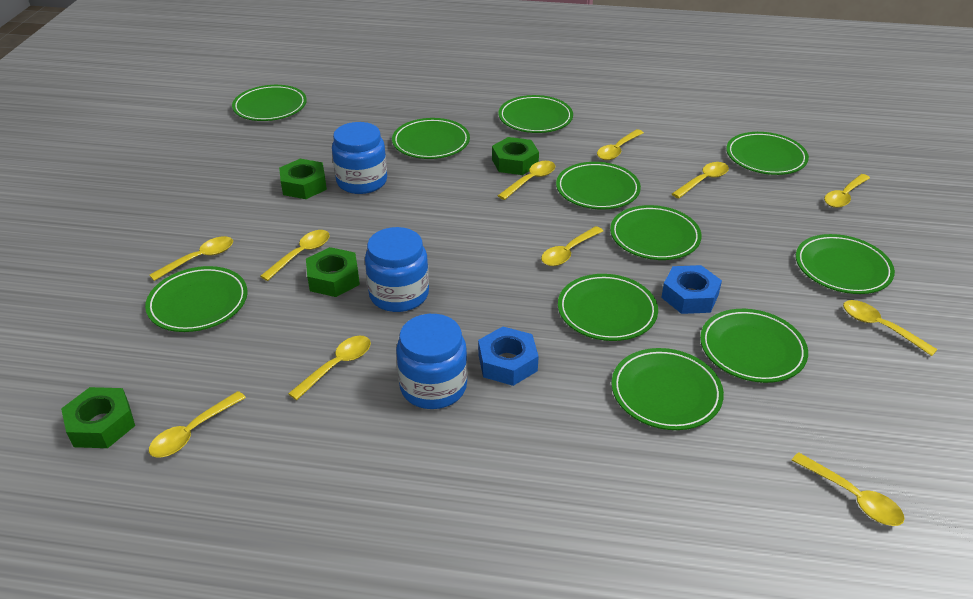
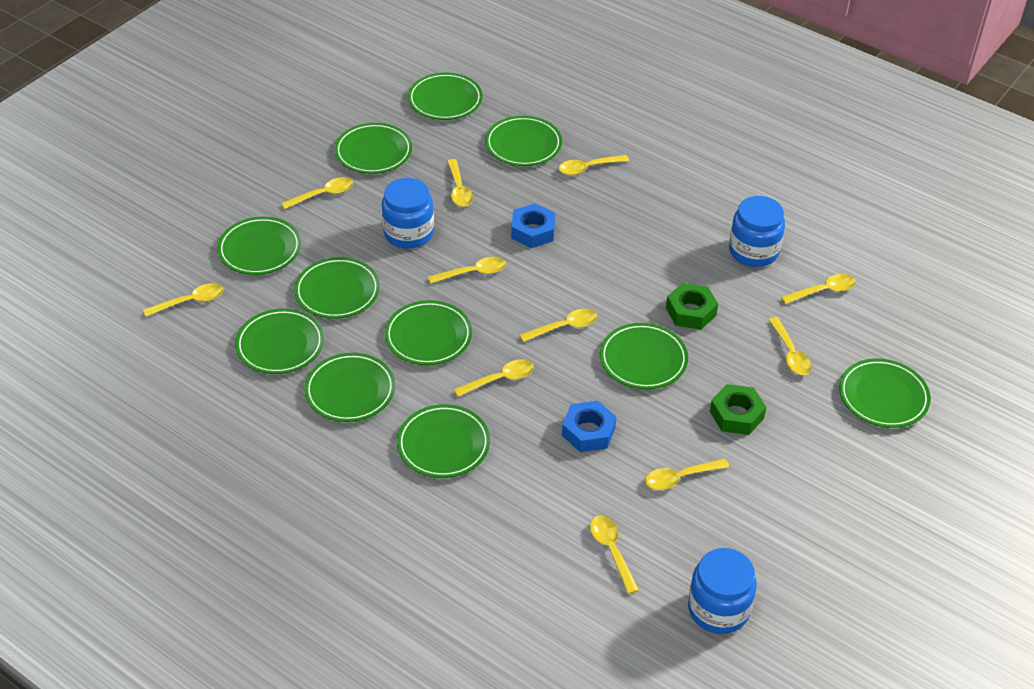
green nut: [61,387,135,448] [279,159,327,199] [306,247,360,297] [492,137,539,175] = 4 -> [666,283,718,330] [710,384,766,435] = 2

